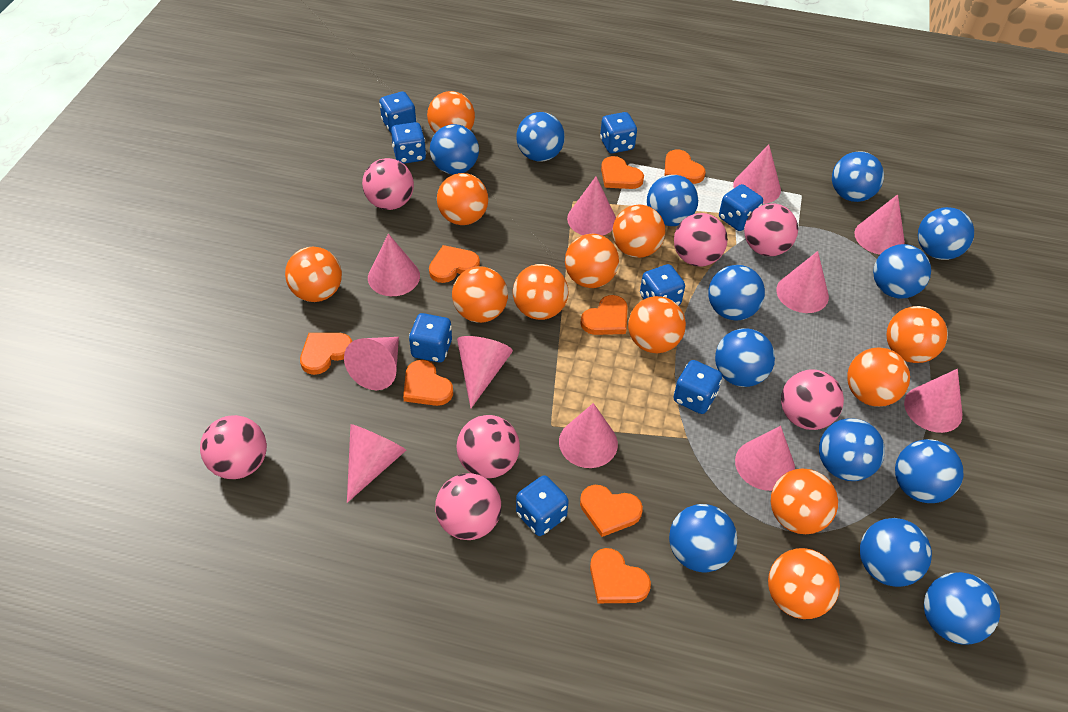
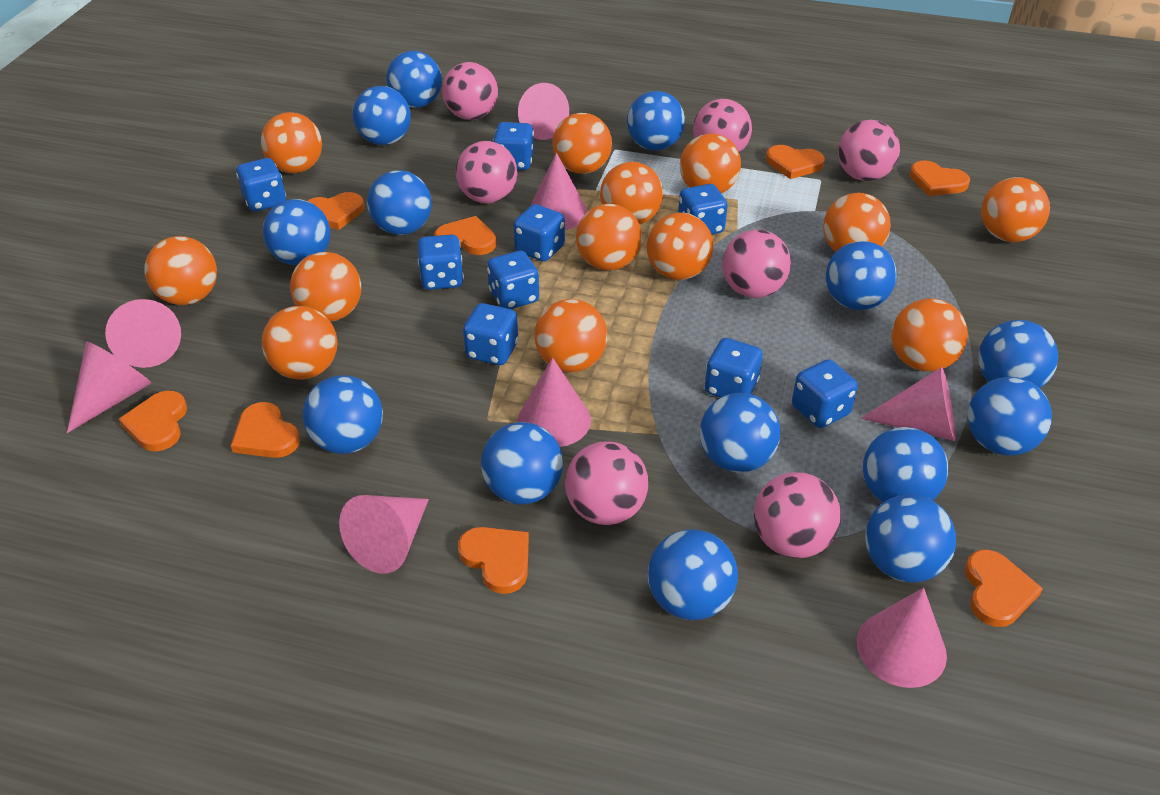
blue ball: [430,124,479,174] [516,112,565,162] [647,175,698,226] [669,504,737,572] [708,265,765,320] [715,328,775,387] [819,418,885,481] [832,151,884,202] [860,518,932,587] [873,244,931,298] [895,439,964,503] [918,207,974,260] [924,572,1000,645] = 13 -> [263,199,330,265] [303,375,383,454] [352,86,411,145] [367,170,432,235] [386,51,442,108] [481,422,563,504] [627,91,685,151] [648,529,738,620] [700,393,780,472] [826,241,897,310] [863,427,948,503] [865,494,956,583] [968,377,1052,456] [978,320,1059,388] = 14
blue dice: [379,92,416,133] [391,122,426,164] [409,313,452,362] [516,475,569,536] [600,112,637,153] [640,264,685,306] [673,360,722,414] [719,184,763,231] = 8 -> [236,158,286,212] [418,234,464,290] [463,303,518,365] [487,251,539,309] [493,122,534,170] [513,204,565,262] [678,184,728,235] [705,338,763,398] [792,359,858,428] = 9
orange ball: [285,247,342,302] [427,91,475,133] [437,173,488,225] [452,267,508,323] [513,264,568,320] [565,234,619,288] [612,205,665,258] [628,296,686,354] [768,548,840,619] [771,469,838,534] [847,347,910,407] [887,306,948,363] = 12 -> [145,236,217,305] [261,112,322,173] [262,306,338,380] [290,252,361,321] [534,299,607,372] [552,113,612,174] [576,204,642,271] [600,162,663,224] [646,213,714,280] [680,134,741,193] [823,193,891,252] [891,298,968,371] [981,177,1050,242] = 13
pink cone: [344,337,399,390] [347,424,406,503] [368,234,420,296] [457,336,513,408] [559,403,618,468] [567,176,616,236] [733,144,781,204] [735,426,795,491] [776,251,829,313] [854,194,905,255] [904,369,962,433] = 11 -> [67,342,151,433] [105,299,181,368] [339,495,429,573] [518,83,569,140] [518,358,591,447] [530,153,587,230] [857,588,947,688] [861,367,956,441] = 8

